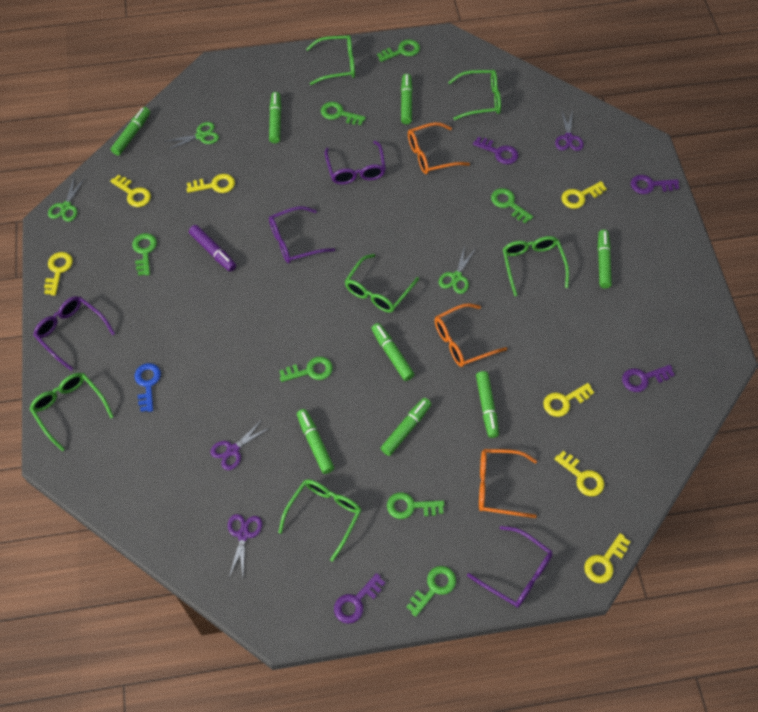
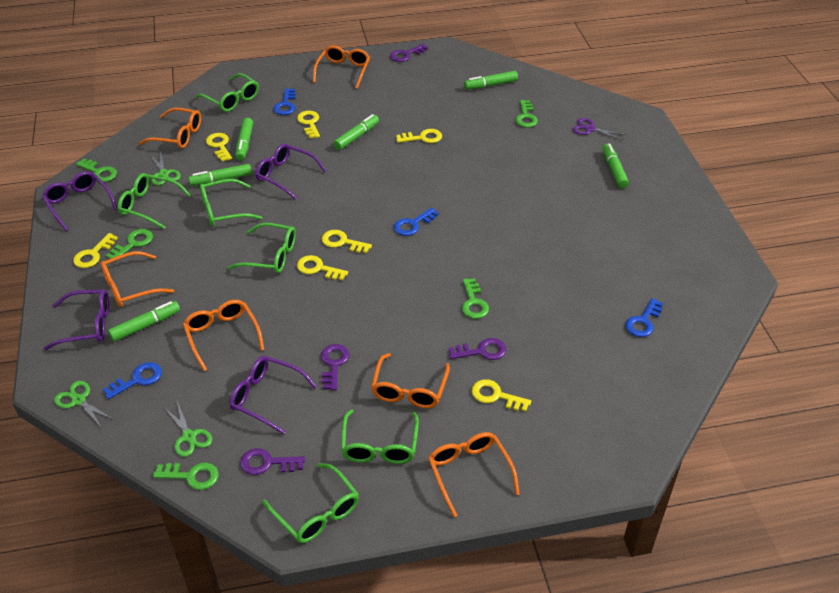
blue key: [134,363,161,412] = 1 -> [103,362,162,399] [273,88,296,115] [394,207,439,236] [625,298,663,337] = 4
green key: [132,233,157,276] [279,357,333,382] [321,102,366,125] [377,39,420,62] [387,492,444,519] [406,566,456,617] [491,188,533,223] = 7 -> [76,158,117,182] [106,229,153,262] [153,463,219,490] [462,278,489,319] [515,100,538,128] = 5
green marker: [111,107,150,156] [269,92,281,143] [297,409,334,474] [371,323,414,381] [381,398,431,456] [401,74,413,124] [476,371,499,438] [597,230,612,288] = 8 -> [108,301,180,342] [188,164,252,186] [235,118,253,161] [333,114,379,150] [464,71,518,90] [603,143,629,188] = 6
orange glasses: [408,122,470,174] [435,303,507,367] [479,449,537,518] = 3 -> [100,251,174,307] [139,108,201,148] [183,300,264,371] [313,45,370,89] [371,353,450,408] [428,432,520,517] = 6
purple marker: [189,225,236,272] = 1 -> none = 0
purple scissors: [210,420,271,470] [228,514,262,577] [555,110,584,151] = 3 -> [572,118,626,140] = 1

